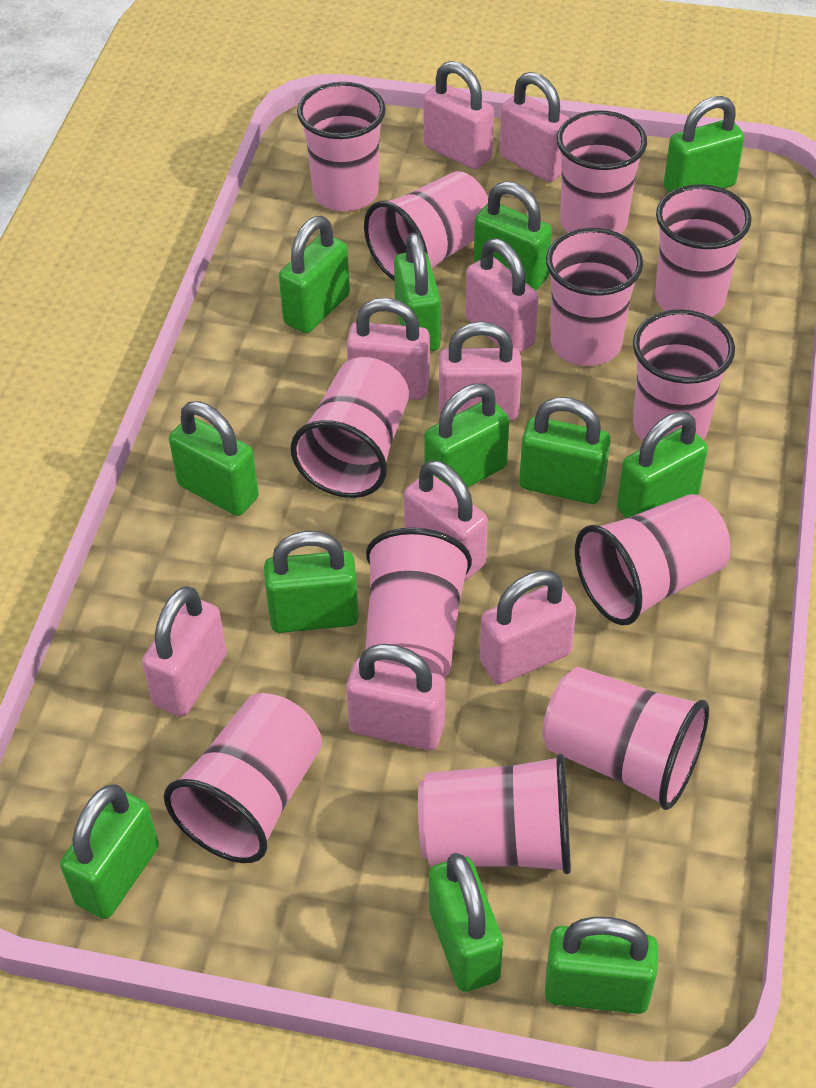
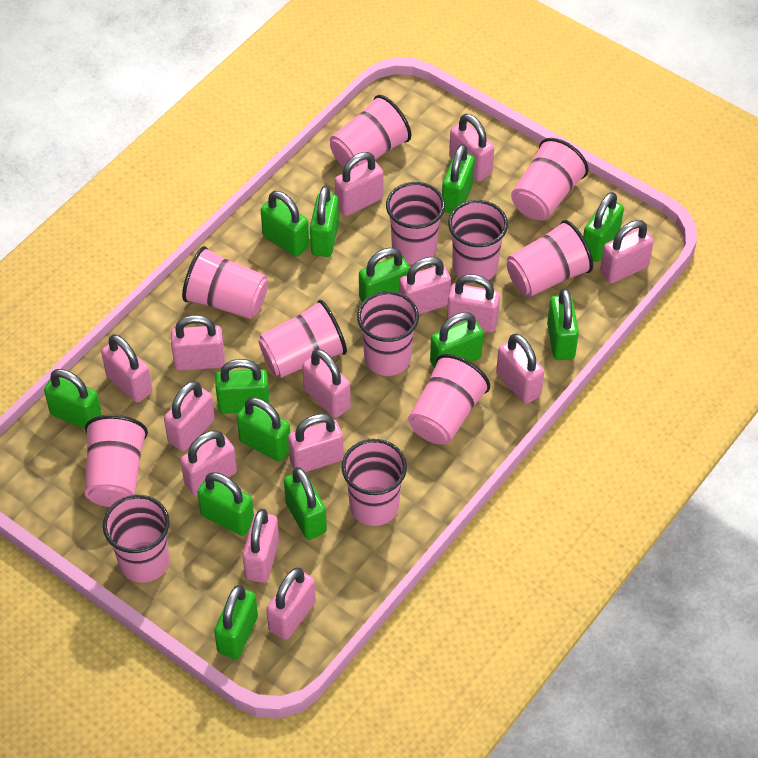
green padlock: [60,784,159,919] [169,401,259,516] [264,531,359,633] [279,216,350,333] [394,233,441,351] [424,383,509,488] [429,853,503,992] [474,181,552,290] [519,397,610,504] [545,917,658,1014] [617,412,708,518] [664,96,745,193] = 12 -> [44,369,102,429] [197,472,254,536] [214,585,258,659] [215,359,269,414] [237,397,290,462] [261,191,309,257] [284,467,327,540] [310,186,339,257] [359,248,410,302] [430,312,483,368] [442,144,475,213] [547,288,579,360] [583,192,624,262] = 13
pink padlock: [142,586,227,717] [346,644,445,750] [347,298,430,400] [404,460,488,581] [423,61,494,170] [439,322,522,421] [466,238,539,353] [480,570,576,684] [500,72,569,182] = 9 -> [101,334,152,403] [164,381,215,451] [171,315,225,371] [180,430,237,496] [242,509,279,583] [266,568,316,640] [288,414,344,472] [302,349,351,418] [335,152,383,216] [399,257,451,315] [447,274,500,333] [449,114,494,182] [496,334,544,404] [600,220,654,284] = 14

